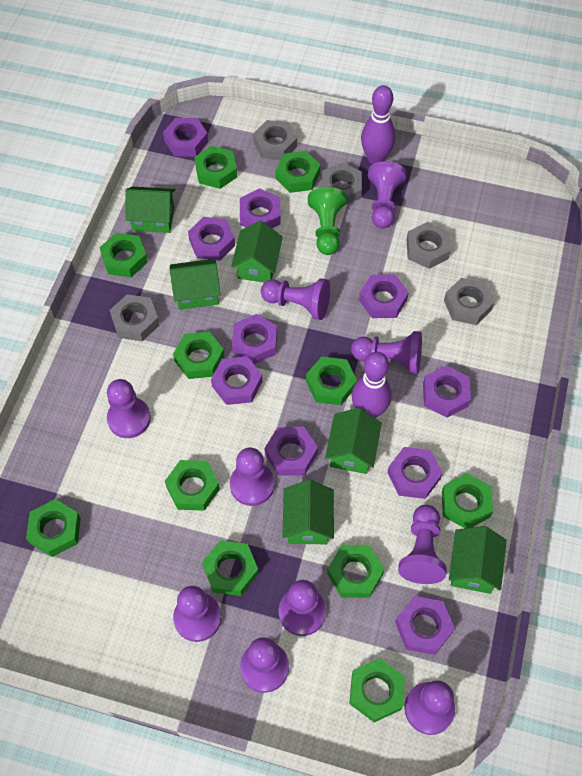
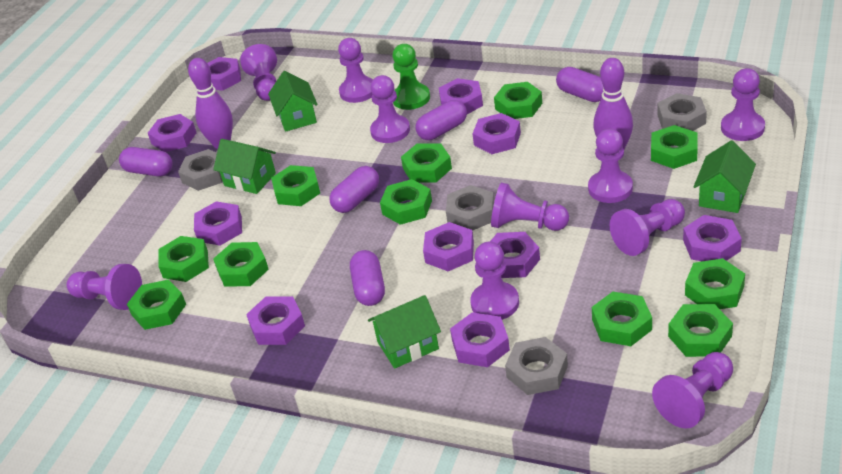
green house: [126,187,175,233] [170,259,221,310] [231,221,283,283] [282,480,334,544] [325,408,382,474] [449,526,507,594] = 6 -> [213,139,276,194] [268,71,318,132] [368,295,441,369] [694,141,756,213] = 4
grey nut: [110,294,159,341] [253,120,297,160] [322,162,362,205] [407,222,451,269] [444,278,494,325] = 5 -> [178,149,222,191] [446,185,494,231] [505,337,568,395] [657,93,707,131] = 4
purple capsule: none = 0 -> [119,147,173,177] [329,166,379,213] [350,250,385,306] [415,100,467,140] [556,67,604,102] = 5

